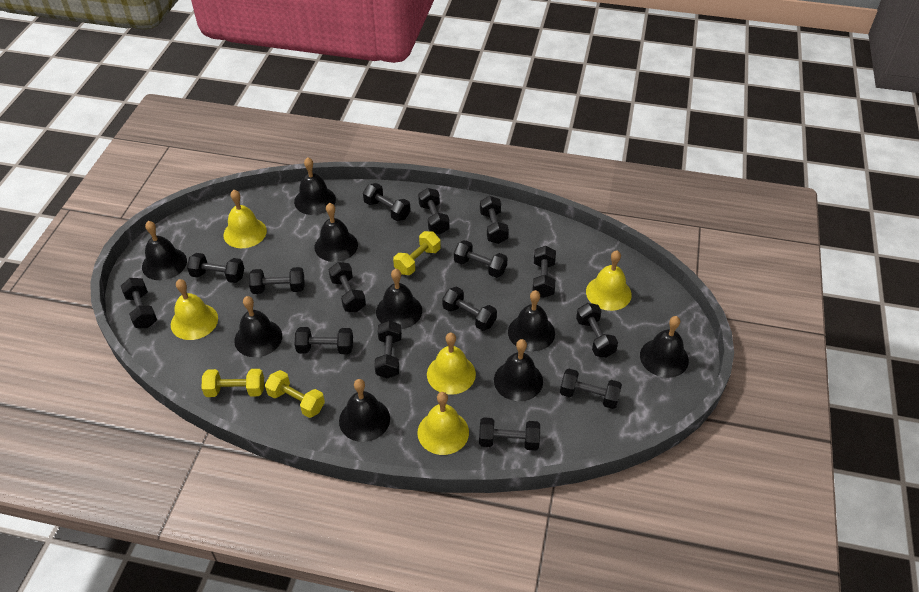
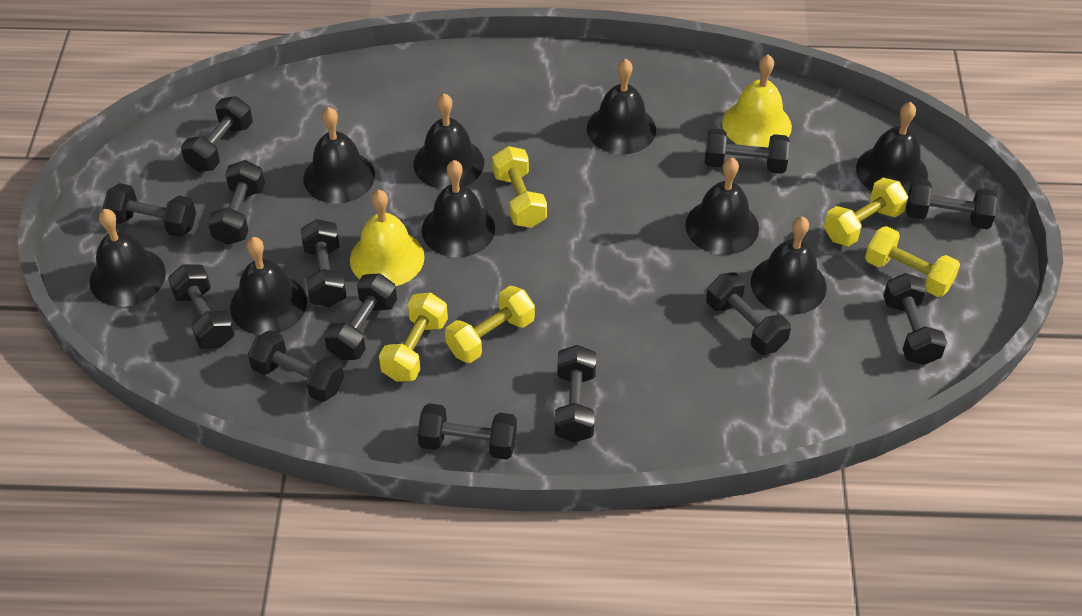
black dumbbell: [121,278,157,328] [187,253,244,283] [249,267,305,294] [295,327,353,354] [329,262,366,312] [363,183,411,221] [374,320,402,378] [418,188,450,234] [442,287,497,331] [454,240,508,278] [479,417,540,451] [480,196,509,244] [532,246,556,298] [560,369,622,409] [576,303,618,358] = 15 -> [103,183,196,237] [168,264,235,349] [181,96,253,172] [208,160,265,245] [248,330,344,402] [301,219,347,307] [324,273,397,360] [418,403,517,460] [555,345,596,442] [705,128,790,174] [706,272,791,355] [883,273,947,365] [906,179,998,229] = 13
yellow bell: [171,279,218,340] [223,190,267,248] [417,392,469,455] [427,333,476,395] [586,251,632,311] = 5 -> [350,190,425,286] [722,54,792,148] = 2
yellow dumbbell: [202,369,264,397] [265,370,325,418] [393,231,441,275] = 3 -> [379,293,448,382] [445,286,535,363] [492,146,547,228] [824,178,908,246] [865,226,960,297] = 5

